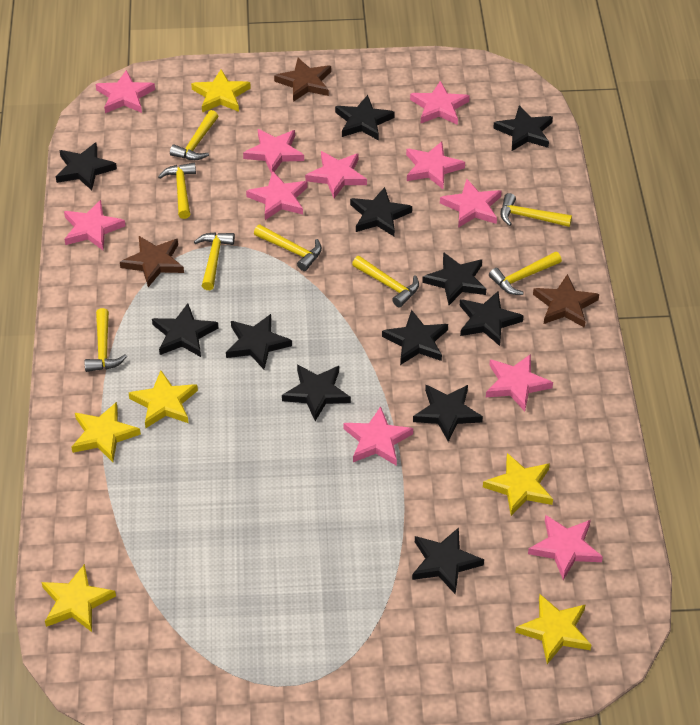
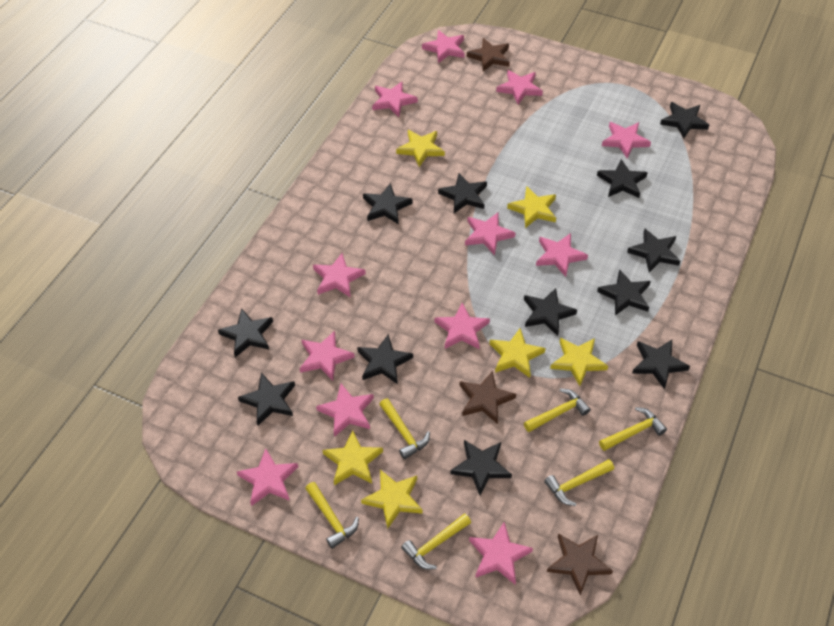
pink star: [64,200,126,250] [96,70,155,113] [243,129,304,174] [246,171,308,220] [305,151,367,198] [344,406,413,466] [406,141,465,189] [410,81,470,125] [440,179,502,228] [486,354,553,412] [528,515,603,580] = 11 -> [237,448,298,506] [299,331,355,381] [313,253,366,298] [316,384,374,437] [372,82,418,117] [422,30,465,63] [435,303,490,349] [465,213,516,255] [469,522,533,584] [496,70,543,104] [536,233,588,277] [602,122,651,159] = 12
yellow hammer: [84,308,127,372] [158,163,196,219] [170,110,218,160] [194,232,235,290] [254,225,322,271] [352,256,419,307] [489,252,562,295] [500,193,572,227] = 8 -> [305,482,359,549] [379,398,430,460] [401,513,471,569] [524,389,591,432] [544,459,614,506] [599,407,667,451] = 6

